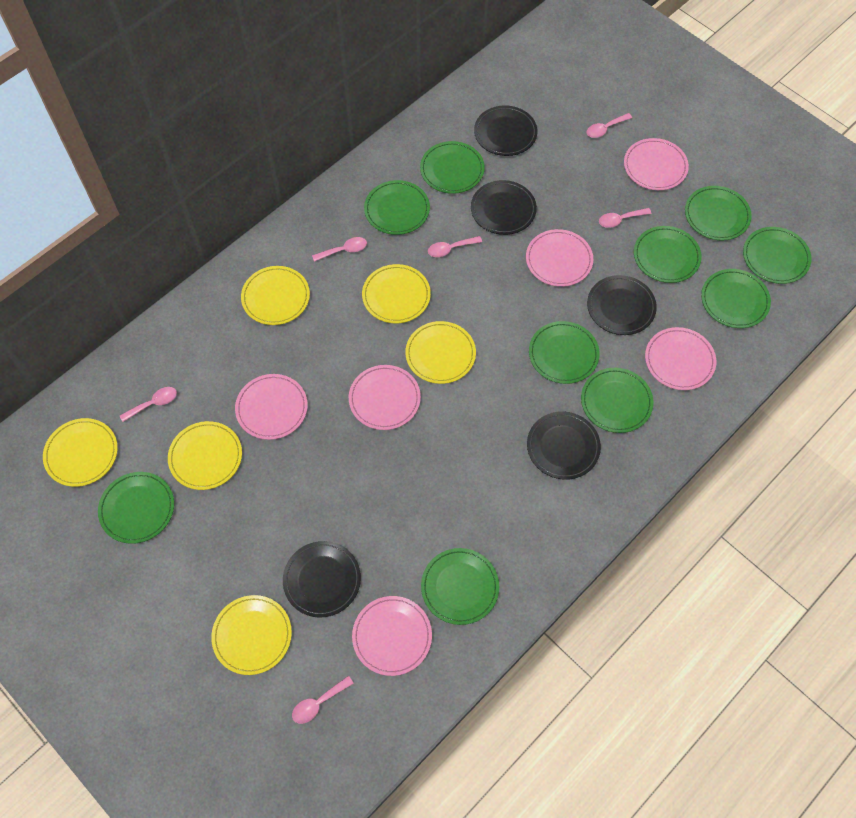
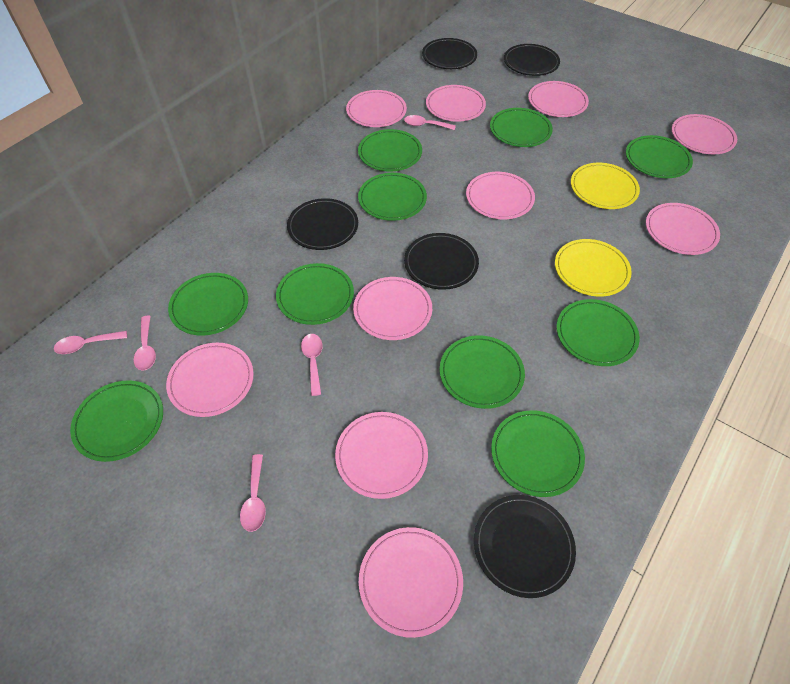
pink plate: [235,374,308,440] [349,365,421,430] [352,596,432,676] [526,229,593,287] [624,138,689,190] [645,327,716,390] = 6 -> [166,343,254,417] [335,412,428,499] [346,90,407,127] [353,277,432,340] [359,527,463,638] [426,85,486,122] [466,172,535,219] [528,81,589,117] [646,203,720,255] [672,114,737,154] = 10
pink spoon: [120,387,177,422] [292,676,354,724] [312,237,367,262] [428,236,482,257] [587,113,632,138] [599,208,651,228] = 6 -> [54,331,127,354] [134,316,156,370] [240,454,266,532] [301,334,323,396] [404,115,456,130] = 5
yellow plate: [43,418,118,487] [168,421,242,490] [211,595,292,675] [241,266,310,325] [362,264,431,323] [405,321,476,384] = 6 -> [555,239,632,297] [571,163,640,209] = 2

